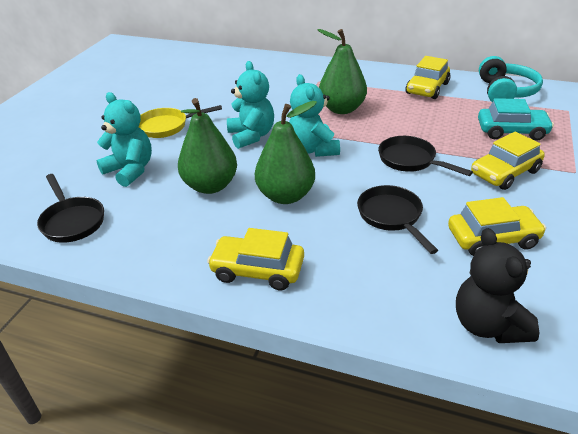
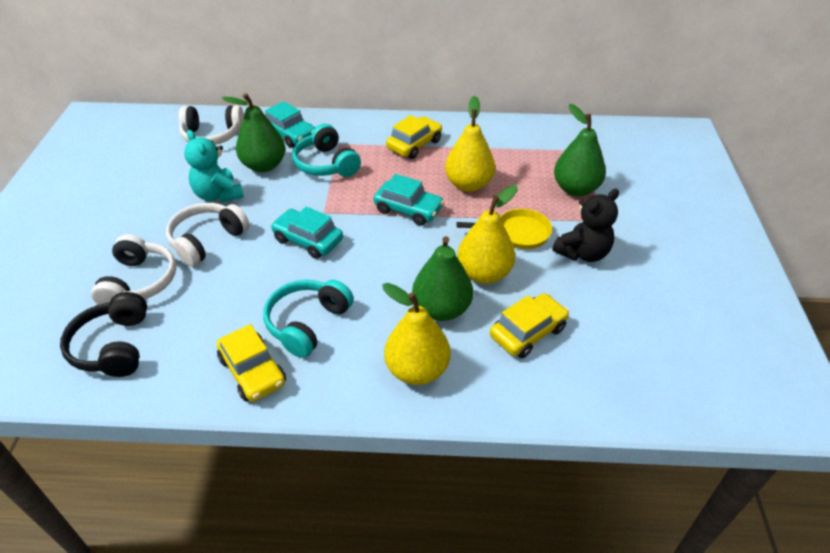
black headphones: none = 0 -> [60,292,147,377] = 1
black pan: [37,174,104,243] [357,185,438,254] [378,136,473,176] = 3 -> none = 0
turquoise car: [478,98,554,141] = 1 -> [264,101,315,148] [271,207,343,259] [374,174,444,226] = 3
turquoise headphones: [479,56,543,102] = 1 -> [263,280,354,358] [292,124,361,177] = 2
turquoise teddy bear: [97,92,152,187] [227,61,274,149] [289,74,340,157] = 3 -> [184,130,244,202] = 1
white headphones: none = 0 -> [91,234,177,305] [166,203,250,267] [179,105,244,145] = 3
yellow car: [207,228,304,290] [406,56,451,99] [448,197,546,256] [471,132,545,190] = 4 -> [217,324,286,402] [386,115,442,159] [490,293,569,358] = 3
yellow pear: none = 0 -> [382,283,450,385] [445,96,495,192] [457,185,518,284] = 3

